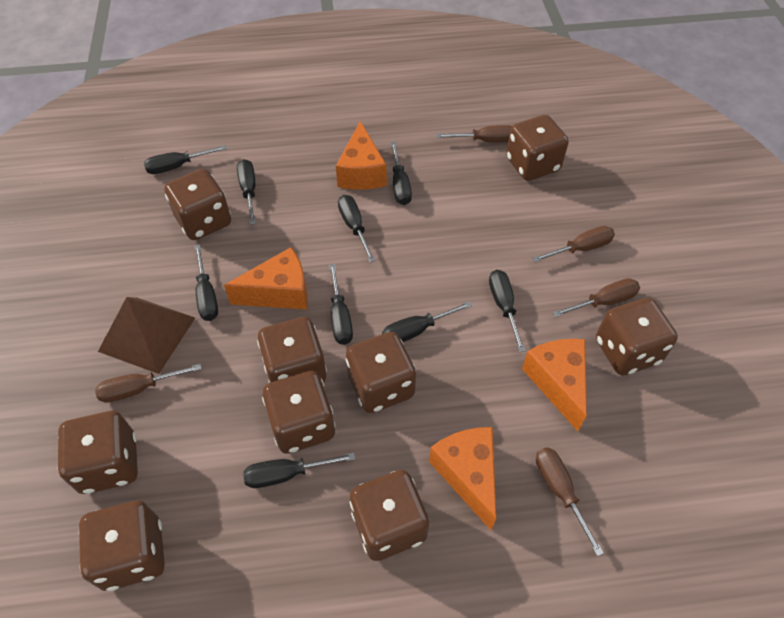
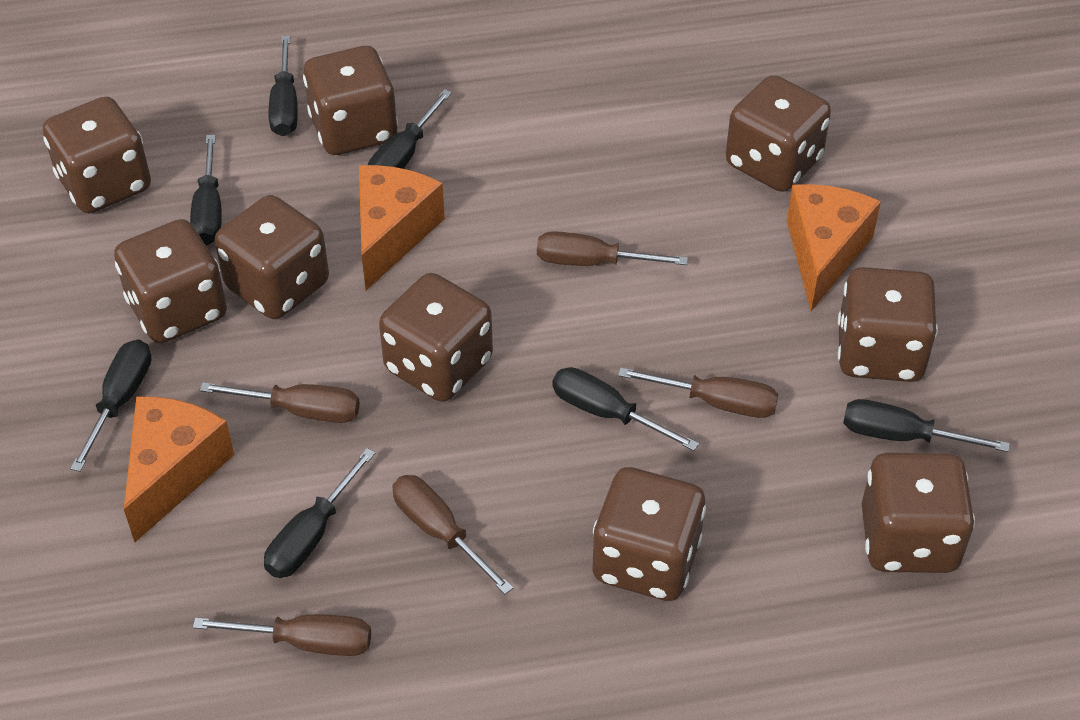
black screwdriver: [144,145,227,174] [194,245,218,321] [237,159,256,225] [243,453,355,488] [329,264,353,345] [338,195,376,263] [382,301,472,342] [391,142,412,205] [489,270,525,352] = 9 -> [70,340,151,472] [190,135,222,246] [264,448,375,578] [269,36,298,136] [368,89,452,169] [552,367,699,451] [843,399,1010,452] = 7
brown pyramid: [98,297,195,374] = 1 -> none = 0
orange cheese: [224,247,308,310] [336,121,387,190] [429,427,496,530] [522,339,587,431] = 4 -> [124,396,234,542] [359,165,445,290] [787,184,881,311] = 3

